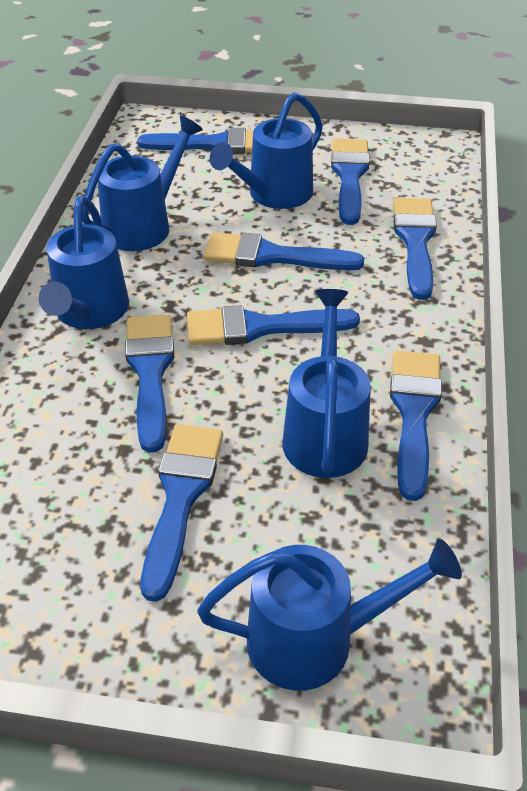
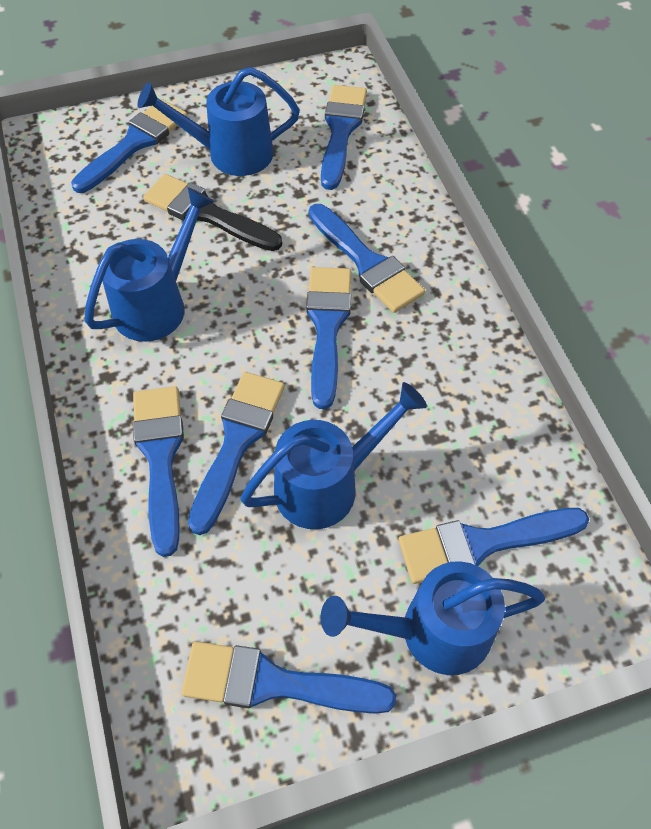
black brush: none = 0 -> [143,174,282,251] = 1
blue watering can: [39,196,129,329] [82,115,203,251] [197,539,462,690] [210,92,323,209] [282,289,371,478] = 5 -> [84,187,214,342] [137,67,300,176] [240,382,427,529] [320,561,545,675] = 4

